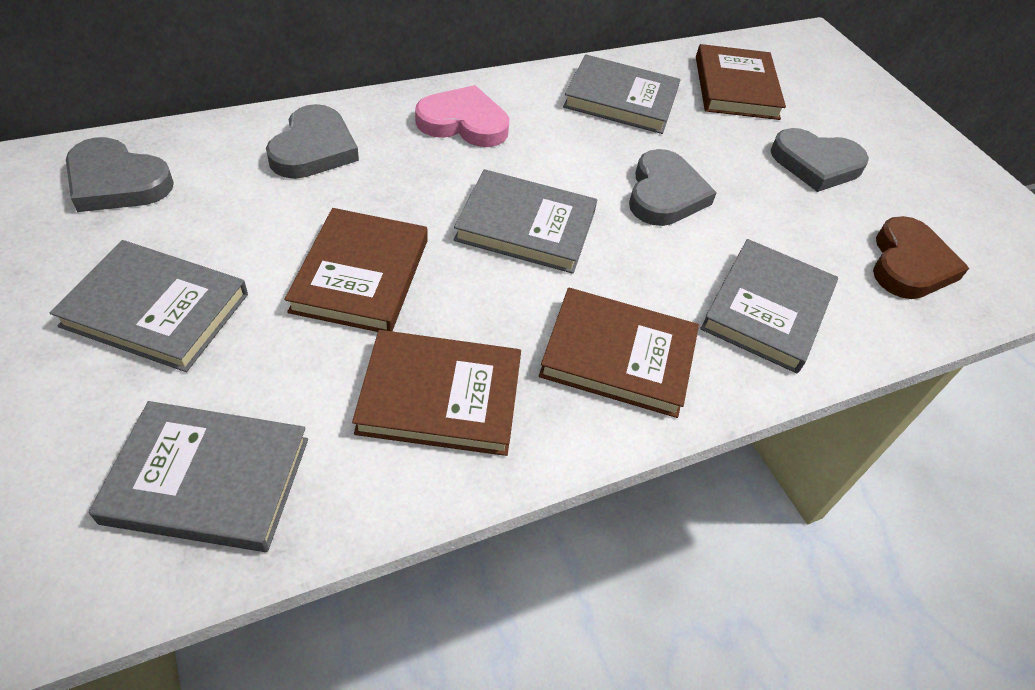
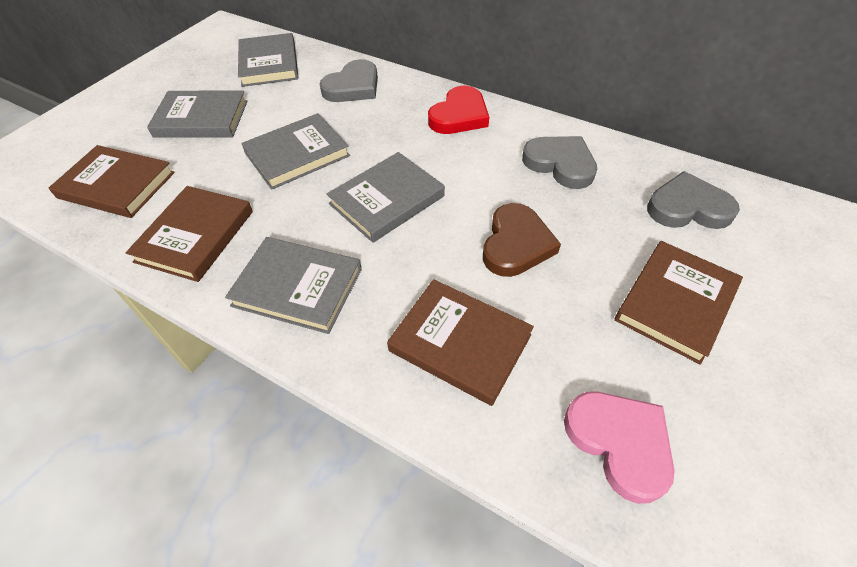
grey heart: [66,137,174,212] [266,104,359,179] [629,149,717,226] [770,128,869,192] = 4 -> [320,59,378,102] [522,136,597,189] [647,171,740,229] = 3
red heart: none = 0 -> [428,86,489,134] = 1

